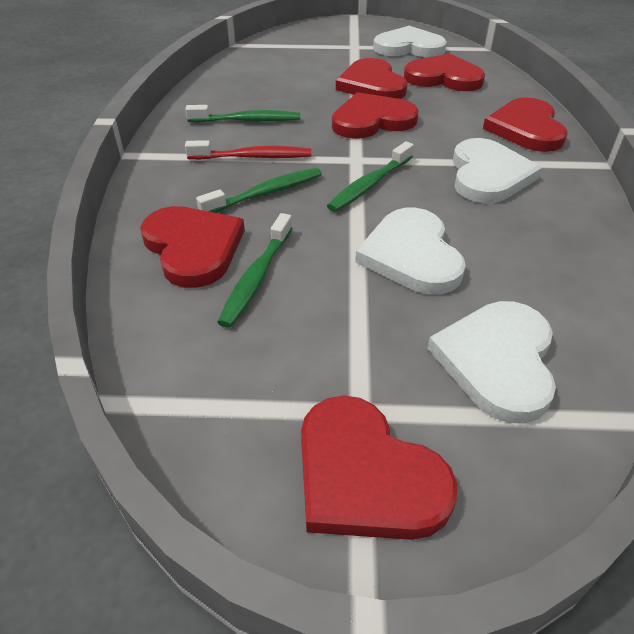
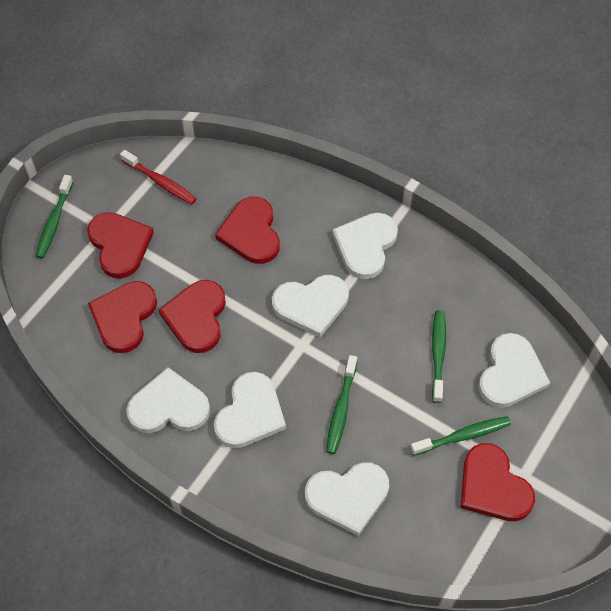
red heart: [140,206,245,288] [301,395,457,540] [332,92,419,139] [336,58,408,99] [404,53,485,91] [483,98,568,152] = 6 -> [87,212,154,279] [88,281,157,353] [159,280,226,353] [215,197,280,264] [461,443,535,521] = 5
white heart: [355,208,466,295] [373,26,447,57] [427,301,556,424] [453,138,542,203] = 4 -> [126,367,210,433] [214,372,286,448] [272,275,349,337] [305,462,389,536] [332,213,398,279] [478,333,550,408] = 6

